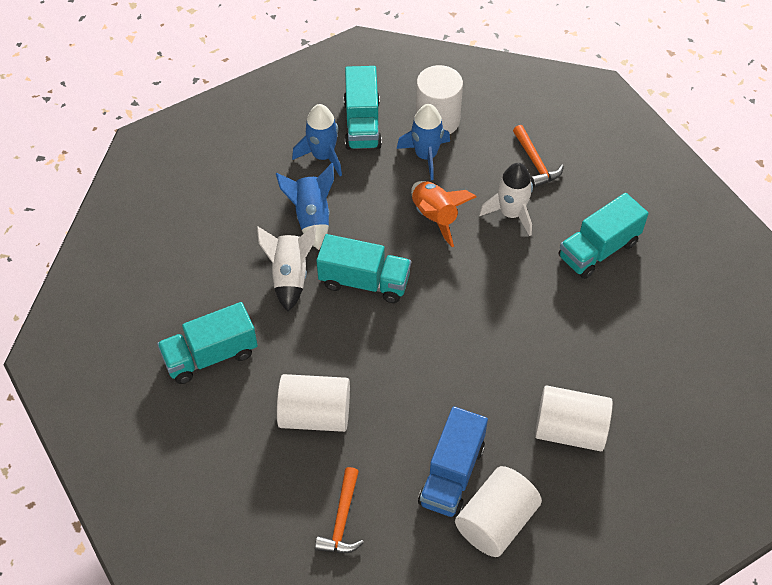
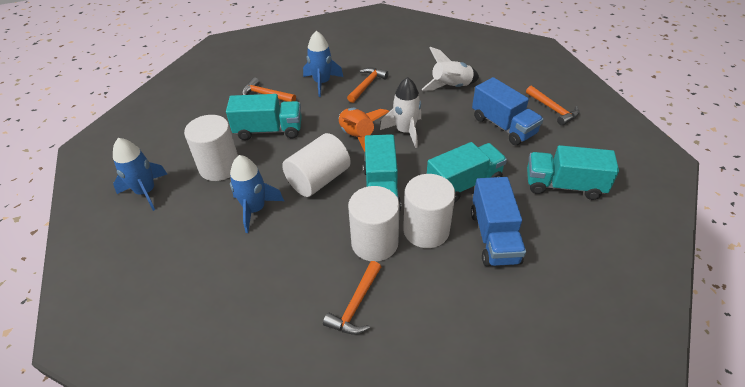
blue truck: [418,406,488,518] = 1 -> [471,177,526,266] [472,77,544,145] = 2
orange hammer: [315,467,364,553] [513,125,564,188] = 2 -> [242,77,296,102] [323,261,381,334] [347,68,388,103] [526,86,579,126] = 4

